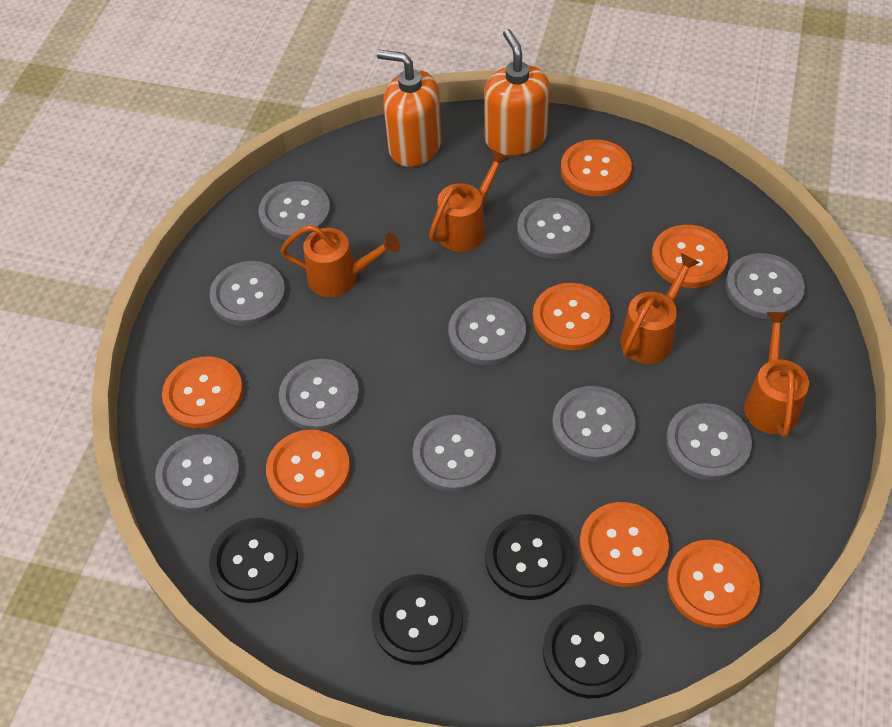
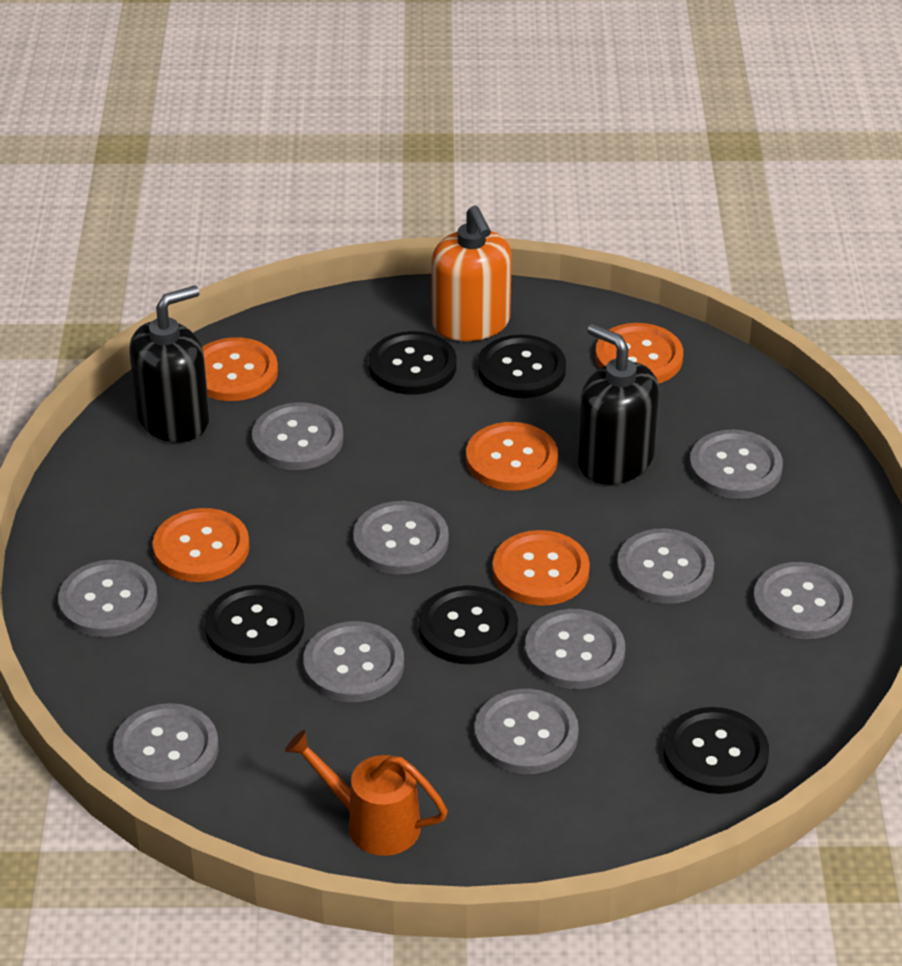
black button: [209,518,298,603] [372,574,463,665] [485,514,574,600] [543,605,637,698] = 4 -> [204,585,305,664] [369,331,457,395] [419,585,518,664] [478,335,566,398] [663,707,769,794] = 5
black soap dispenser: none = 0 -> [129,285,209,442] [577,324,659,485] = 2
orange button: [162,356,243,428] [266,429,350,508] [533,283,611,350] [561,139,632,196] [580,502,669,587] [652,225,728,288] [667,540,760,628] = 7 -> [153,508,249,582] [202,337,278,401] [466,422,558,491] [492,530,590,606] [595,323,683,383] = 5
orange soap dispenser: [377,50,442,167] [484,29,550,156] = 2 -> [431,206,512,341] = 1
orange watering can: [280,225,400,297] [429,149,509,252] [620,253,700,364] [744,312,809,437] = 4 -> [285,730,448,856] = 1

